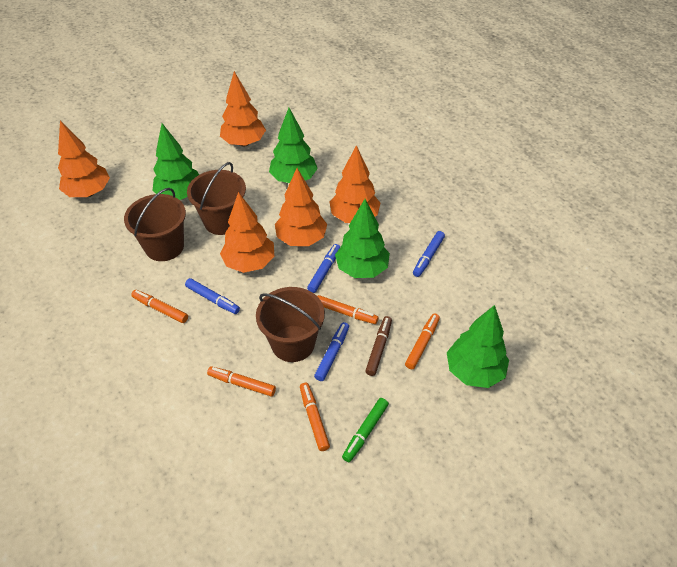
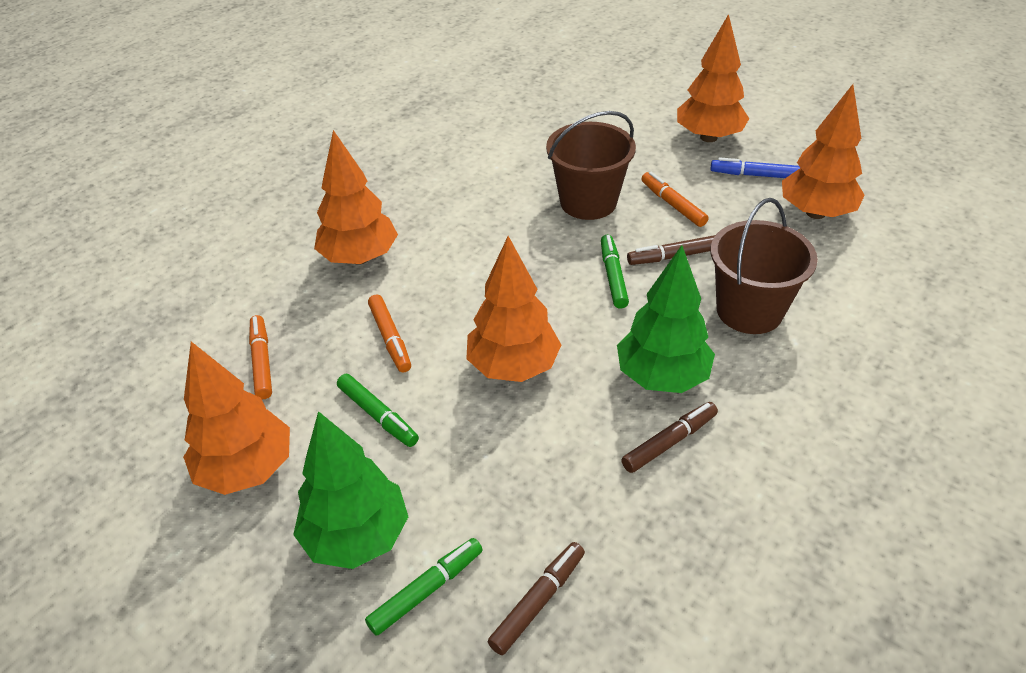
blue marker: [185,278,240,314] [307,244,340,293] [314,322,349,381] [413,231,445,277] = 4 -> [711,157,800,178] = 1
brown bucket: [124,188,186,261] [187,162,246,235] [256,287,325,362] = 3 -> [546,111,636,220] [710,198,818,334] = 2
brown marker: [365,316,392,376] = 1 -> [488,542,585,655] [621,402,718,473] [627,235,715,265] = 3
green marker: [342,398,389,462] = 1 -> [337,374,419,447] [365,538,483,636] [601,235,629,309] = 3
green tree: [153,123,199,200] [269,108,318,183] [335,199,390,278] [447,305,509,388] = 4 -> [293,411,408,569] [617,245,715,393] = 2
orange marker: [131,290,188,323] [207,366,276,396] [300,383,330,451] [317,295,378,324] [405,313,440,369] = 5 -> [249,315,272,399] [368,294,411,373] [641,172,708,227] = 3

